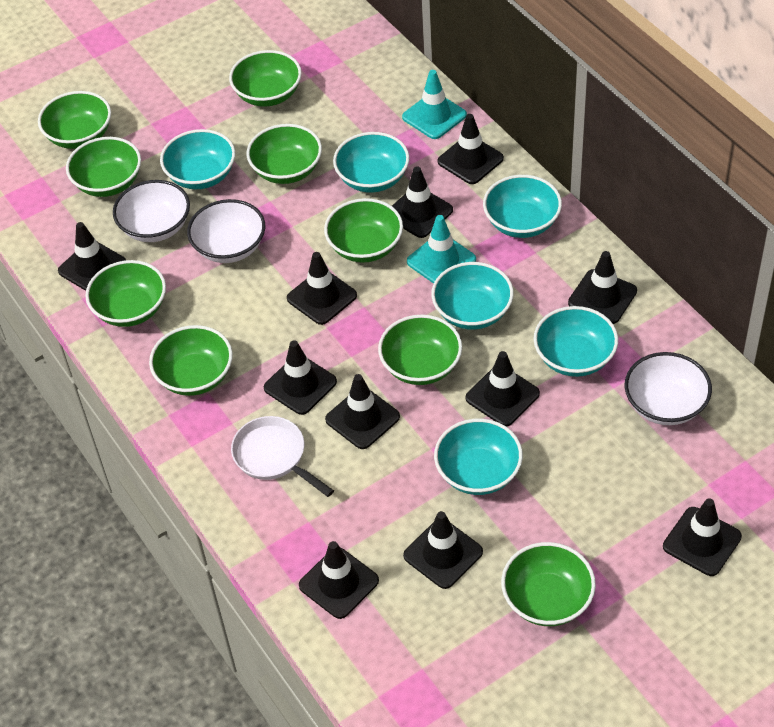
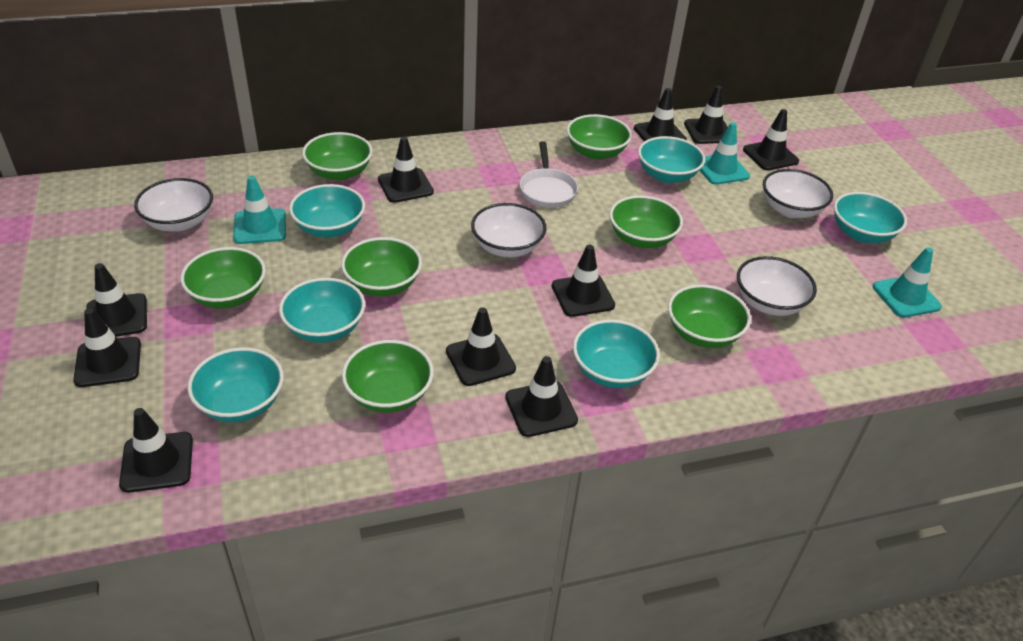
black traffic cone: [58,222,126,291] [264,340,337,415] [287,252,357,325] [299,541,379,619] [325,374,400,449] [392,166,453,238] [403,511,483,589] [438,114,504,184] [466,351,540,426] [568,251,637,324] [663,498,742,576] = 11 -> [73,308,141,387] [86,263,147,337] [119,408,193,493] [378,136,434,203] [446,307,516,386] [505,356,578,437] [552,245,615,317] [634,88,687,141] [684,86,728,144] [743,109,799,171] = 10
green bowl: [38,91,111,149] [66,137,141,197] [85,260,166,327] [149,325,233,396] [229,50,302,107] [246,124,322,184] [324,198,403,263] [378,315,462,385] [501,542,596,626] = 9 -> [180,247,266,309] [302,132,373,180] [341,237,422,297] [342,340,433,413] [567,114,632,160] [609,195,683,248] [668,284,751,348] = 7
turquoise traffic cone: [402,70,467,139] [407,215,476,284] = 2 -> [233,176,286,244] [700,122,750,185] [873,247,942,318] = 3
white bowl: [113,180,190,242] [187,199,265,263] [624,352,712,425] = 3 -> [134,178,213,232] [471,203,547,257] [737,256,817,316] [763,169,833,218] = 4

